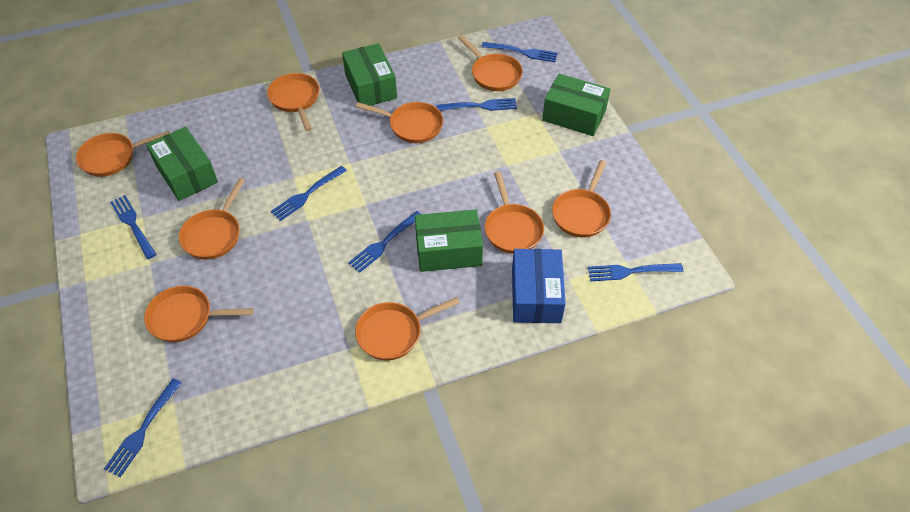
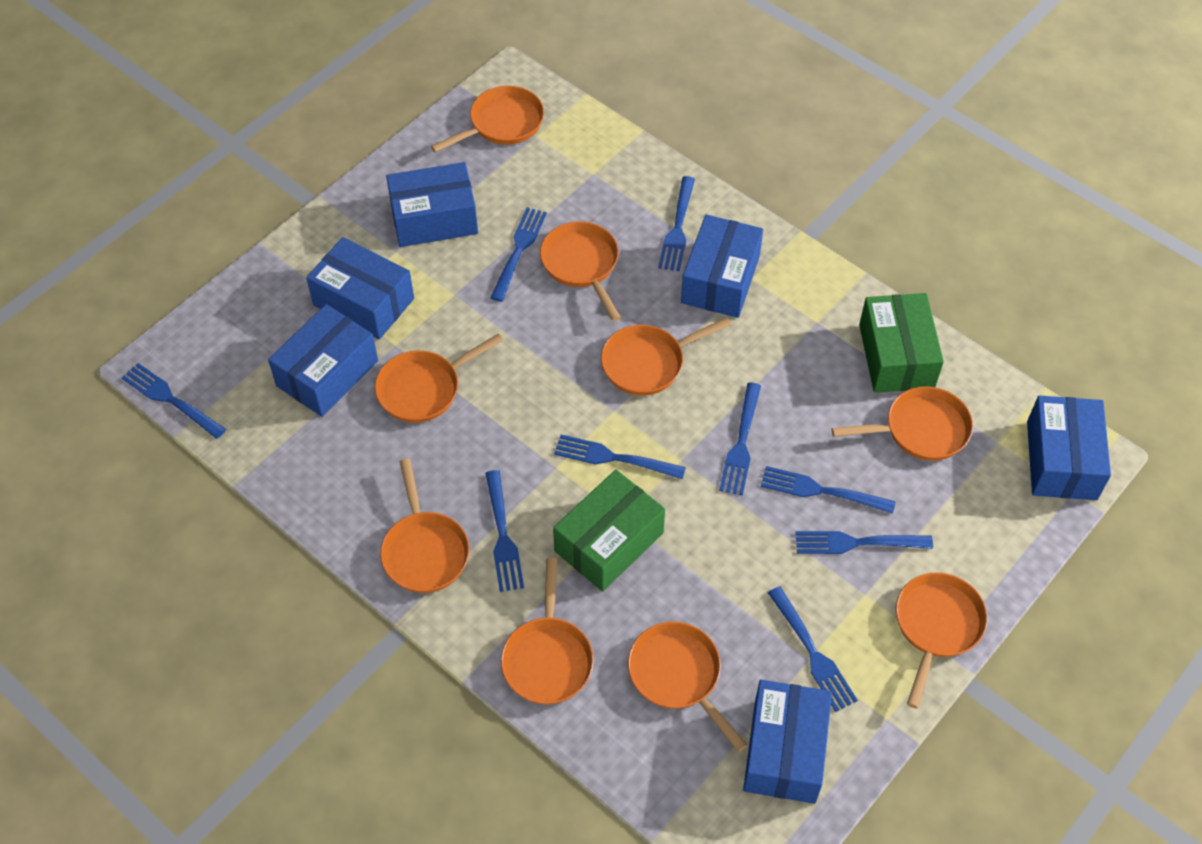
blue box: [512,249,566,323] = 1 -> [268,304,378,417] [306,237,414,339] [386,162,478,247] [681,214,763,318] [743,680,832,804] [1027,395,1111,500] = 6
blue fork: [104,379,182,477] [110,195,157,259] [271,166,347,221] [348,211,421,273] [436,98,517,111] [482,42,557,62] [588,263,683,281] = 7 -> [122,363,226,439] [485,470,524,592] [490,207,547,302] [554,435,686,479] [658,176,695,271] [719,382,761,496] [761,466,896,514] [768,586,858,712] [795,531,933,554] = 9
green box: [146,127,218,201] [342,43,397,106] [415,210,483,272] [542,74,611,136] = 4 -> [553,470,665,592] [859,293,944,393] = 2

